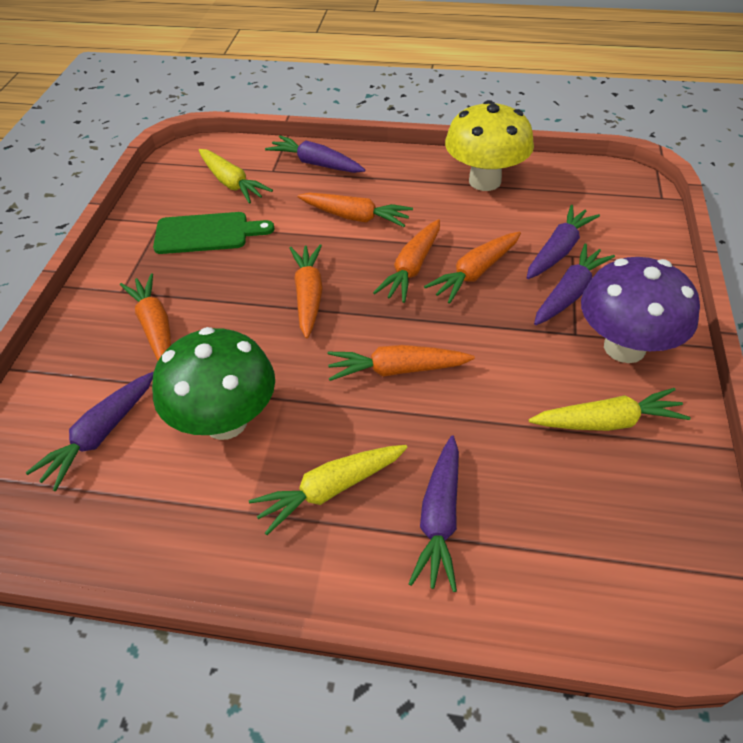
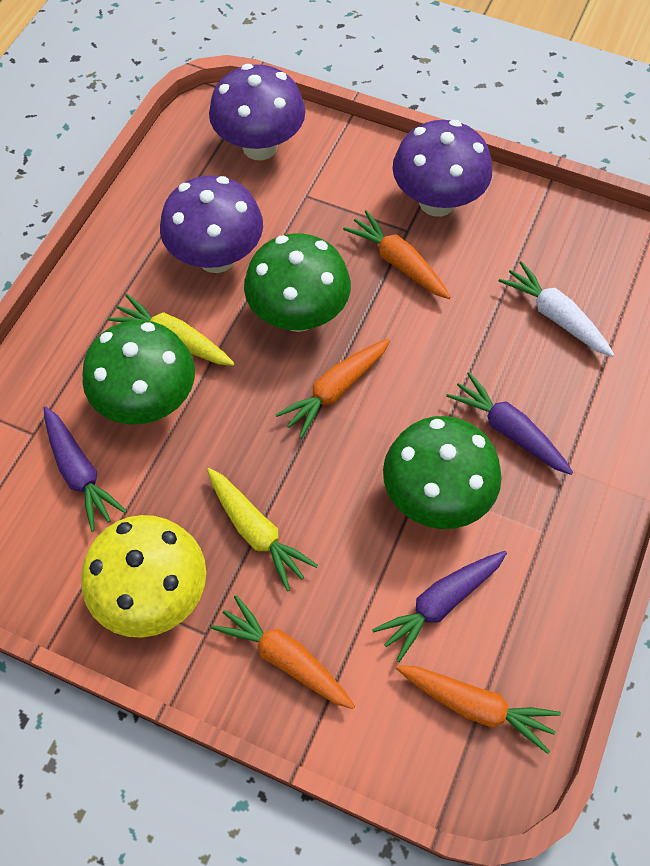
green cutting board: [153,212,275,254] = 1 -> none = 0
green mushroom: [152,327,275,440] = 1 -> [82,320,195,424] [244,233,351,332] [383,416,502,529] = 3
orange carrot: [120,274,171,360] [289,244,323,339] [298,193,413,227] [328,345,475,381] [373,219,440,303] [424,232,521,304] = 6 -> [211,595,355,709] [275,339,390,439] [343,210,451,299] [396,665,561,754] = 4
purple carrot: [25,372,153,491] [265,136,365,173] [408,435,459,592] [527,205,600,279] [534,243,615,325] = 5 -> [44,406,127,532] [372,551,507,662] [446,372,573,475] = 3
purple mushroom: [581,257,700,363] = 1 -> [160,175,263,273] [209,64,305,160] [392,120,492,217] = 3
white carrot: none = 0 -> [499,261,615,357] = 1
yellow carrot: [199,149,273,204] [249,445,408,535] [529,388,691,431] = 3 -> [108,294,235,366] [207,468,318,591] = 2

